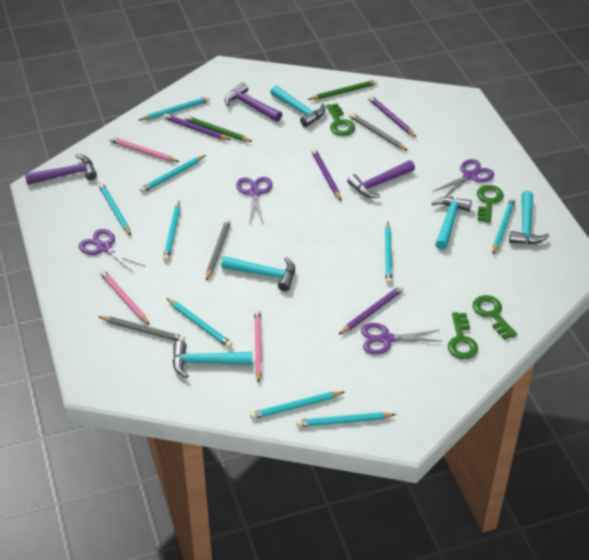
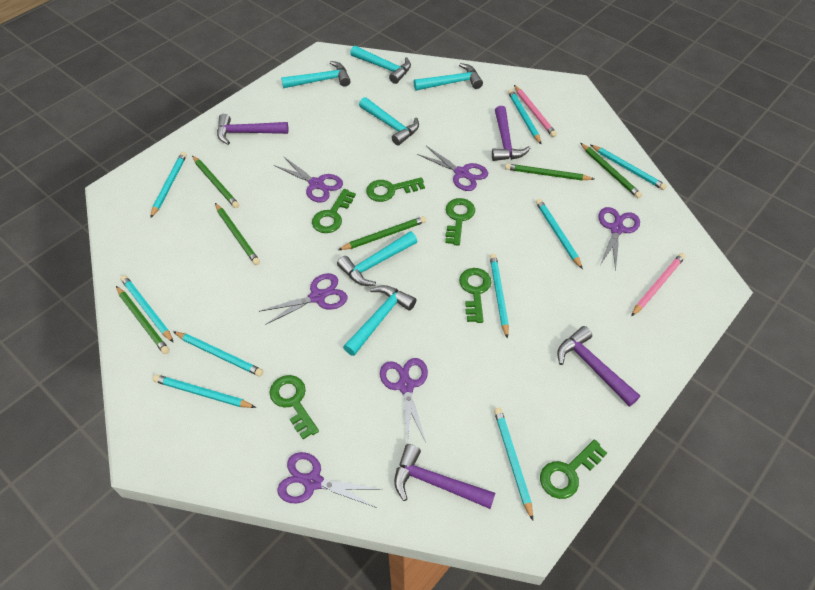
green key: [326,104,355,136] [448,312,478,359] [473,295,517,339] [477,185,504,223] = 4 -> [269,375,319,439] [312,189,356,233] [366,177,425,202] [445,198,475,246] [459,268,491,323] [540,439,607,499] = 6
green pencil: [184,115,252,142] [308,79,378,100] = 2 -> [116,286,170,354] [192,155,239,208] [215,203,260,265] [338,216,426,250] [505,164,594,181] [581,143,642,198] = 6
grey pencil: [98,316,185,341] [206,219,231,281] [349,113,408,151] = 3 -> none = 0
pink pencil: [100,270,150,325] [109,137,179,162] [254,309,262,383] = 3 -> [514,85,557,137] [631,253,685,316] = 2
purple hammer: [25,154,97,185] [225,82,282,122] [347,160,415,198] = 3 -> [217,114,288,145] [394,444,495,509] [492,106,531,161] [557,326,640,407] = 4
purple pencil: [163,114,231,140] [311,148,341,201] [339,285,404,335] [368,95,416,137] = 4 -> none = 0
purple scissors: [79,229,146,274] [236,177,273,225] [361,323,442,355] [432,159,494,197] = 4 -> [259,273,347,325] [274,156,343,203] [277,452,380,508] [380,358,428,444] [417,146,488,191] [599,207,640,272] = 6
turquoise hammer: [173,341,252,379] [221,256,295,291] [270,85,326,127] [432,197,472,250] [509,191,550,244] = 5 -> [281,61,350,88] [337,231,417,286] [343,285,416,356] [350,46,411,84] [359,97,419,146] [414,63,483,91] = 6

